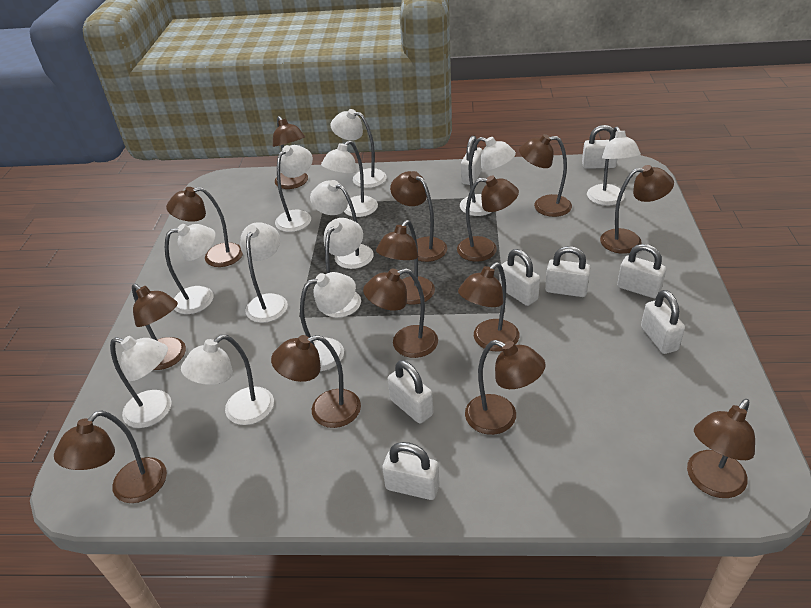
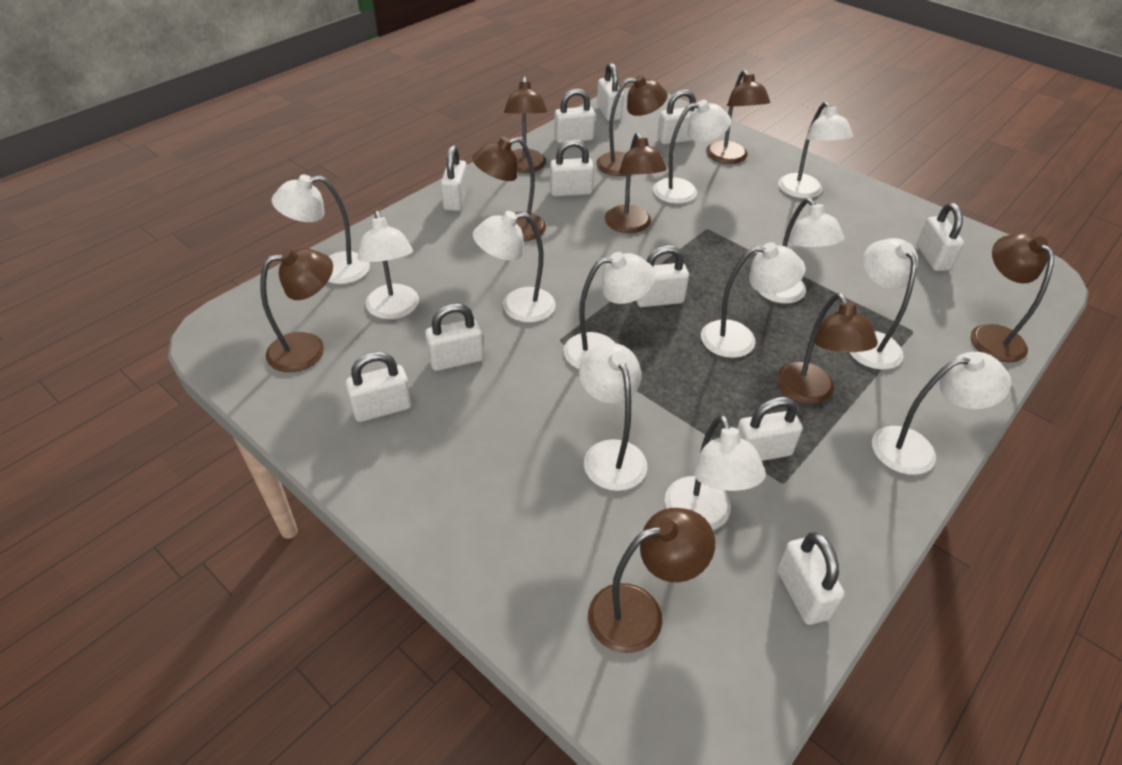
brown lamp: [54,410,167,503] [132,284,186,370] [166,187,243,267] [271,335,361,428] [273,116,308,189] [363,268,438,358] [376,220,435,305] [390,171,447,262] [457,176,519,262] [458,262,519,352] [465,340,546,435] [519,134,572,217] [600,165,674,254] [687,399,755,498] = 14 -> [260,248,333,372] [472,137,546,241] [504,76,547,173] [588,508,715,653] [596,75,668,176] [605,132,667,233] [706,70,770,164] [776,293,878,404] [971,233,1054,362] = 9
white padlock: [382,442,440,500] [388,360,433,424] [461,136,483,185] [499,249,540,306] [545,246,591,297] [582,125,617,169] [617,244,666,298] [641,290,685,354] = 8 -> [346,352,412,422] [425,304,484,371] [441,145,468,211] [550,139,594,197] [554,89,595,144] [597,63,624,121] [636,245,689,307] [657,89,696,145] [737,397,803,461] [777,532,845,625] [917,203,964,271] = 11

